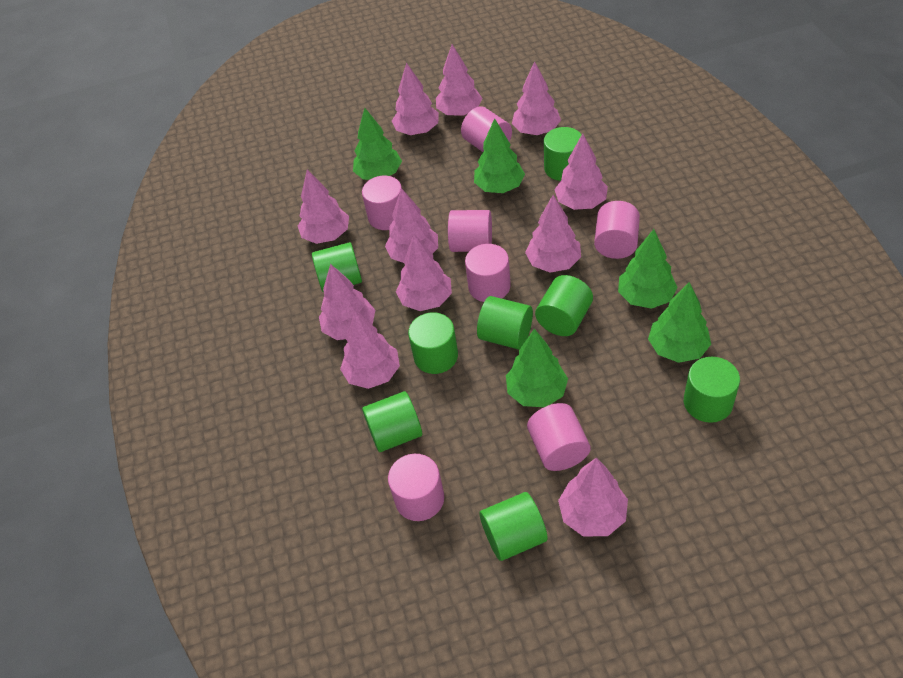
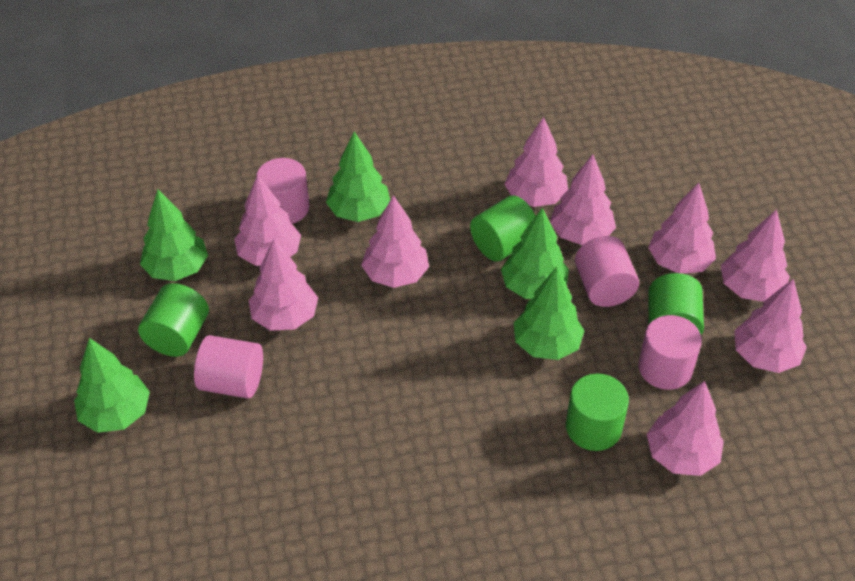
green cylinder: [312,242,362,293] [362,391,422,452] [408,312,458,374] [477,296,533,349] [479,492,548,561] [535,275,593,336] [544,127,582,181] [684,357,740,423] = 8 -> [138,283,209,357] [470,195,535,262] [566,373,629,451] [649,273,704,335] = 4
pink cylinder: [362,176,402,230] [388,454,444,521] [448,210,492,252] [461,106,512,152] [465,244,511,302] [527,403,591,471] [594,201,640,259] = 7 -> [194,335,263,399] [256,158,309,224] [575,236,639,307] [638,315,702,390] = 4
pink tree: [298,169,349,244] [319,264,375,340] [340,311,400,389] [385,188,438,263] [392,63,439,135] [396,235,452,311] [436,44,482,116] [512,61,561,135] [525,195,581,272] [554,134,608,210] [558,458,628,537] = 11 -> [234,175,301,266] [248,238,318,331] [361,195,429,288] [505,117,568,207] [550,154,616,245] [647,381,724,476] [648,183,716,274] [721,209,790,302] [734,278,807,373] = 9

